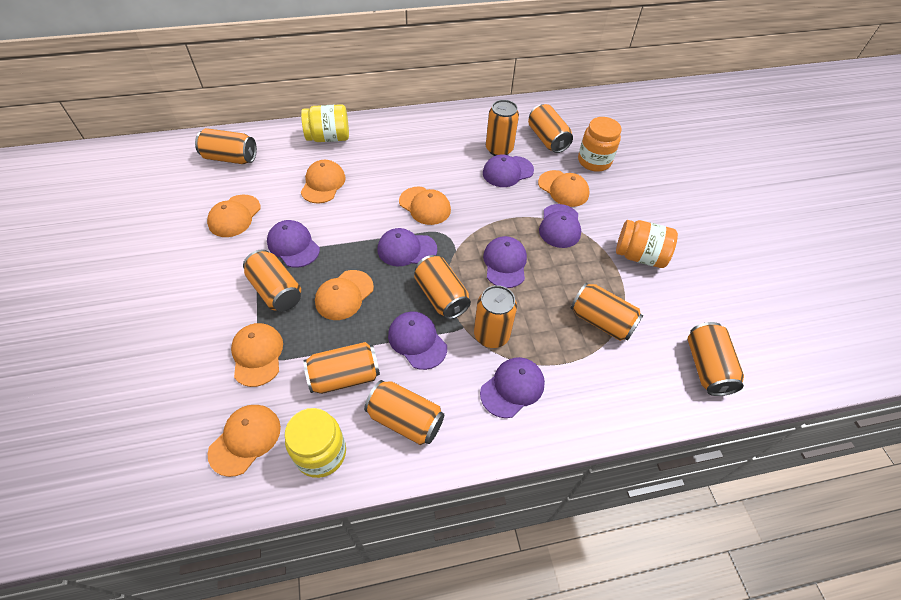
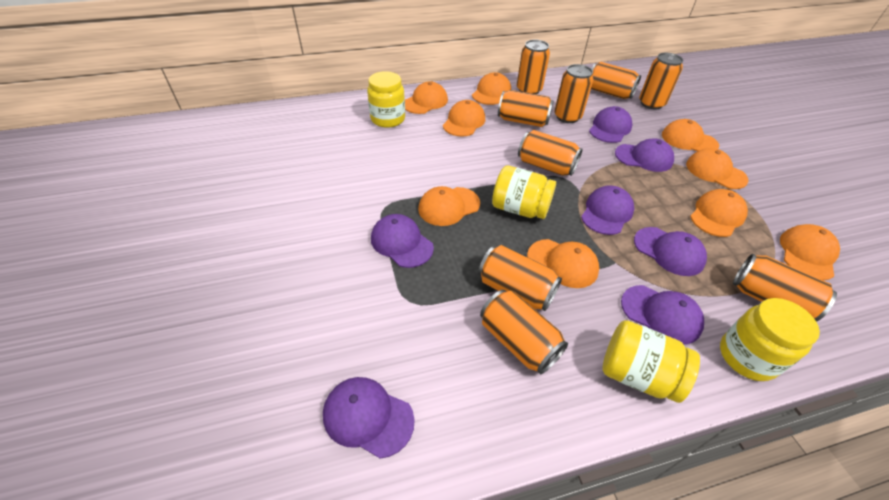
orange can: [195,128,257,164] [243,250,301,312] [303,342,380,394] [364,380,444,445] [414,255,471,319] [474,285,517,348] [486,100,519,156] [528,104,573,153] [571,283,643,341] [687,322,744,396] = 10 -> [478,245,562,311] [480,290,568,374] [498,90,553,127] [517,40,550,94] [518,130,582,176] [554,64,593,123] [591,62,641,99] [639,53,683,109] [733,254,837,322] = 9
orange cap: [207,195,261,237] [208,405,281,477] [231,323,283,387] [301,160,346,204] [315,270,374,320] [399,187,451,225] [538,170,589,207] = 7 -> [405,81,448,114] [418,186,480,226] [443,100,485,137] [472,72,511,105] [527,239,599,288] [662,119,719,151] [686,148,748,189] [690,189,748,237] [780,224,840,280] = 9
orange jar: [578,117,621,172] [616,220,678,268] = 2 -> none = 0
yellow jar: [285,408,346,478] [301,104,349,142] = 2 -> [367,71,405,128] [492,165,556,219] [602,320,700,403] [720,298,820,381] = 4

